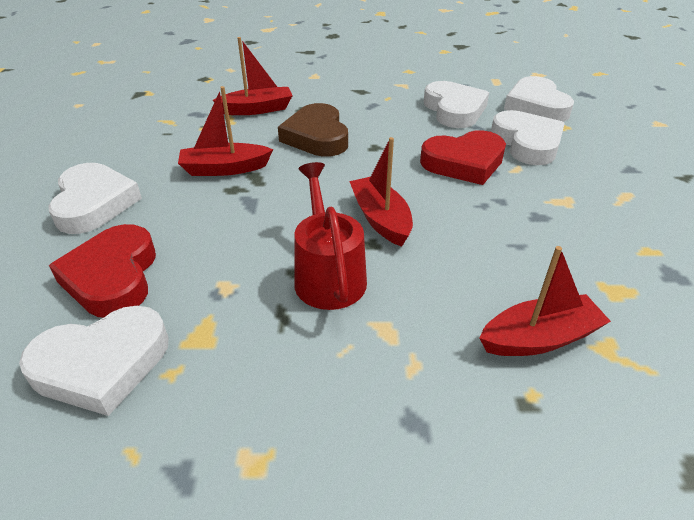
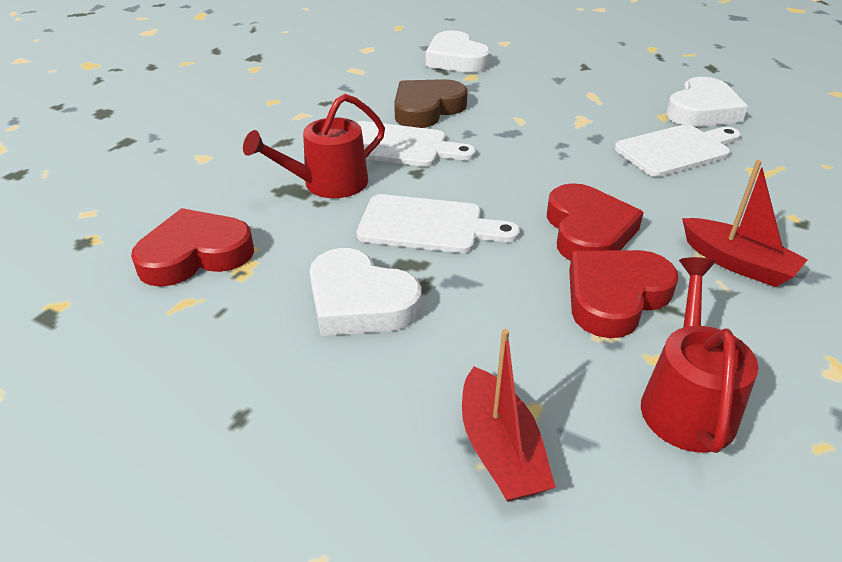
red boat: [178,86,273,176] [213,37,293,115] [349,137,413,247] [479,246,611,356] = 4 -> [462,329,556,502] [682,160,808,287] = 2
red heart: [49,224,156,317] [420,130,506,185] = 2 -> [131,208,254,287] [547,183,644,261] [569,250,678,338] = 3
red watering can: [294,162,367,310] = 1 -> [243,93,385,198] [641,257,758,453] = 2
white cutting board: none = 0 -> [357,121,476,167] [357,194,520,253] [615,124,741,177] = 3
white heart: [19,306,169,416] [49,163,142,234] [424,81,489,128] [491,110,565,165] [504,76,574,122] = 5 -> [310,248,421,336] [426,31,490,73] [666,77,748,127] = 3

